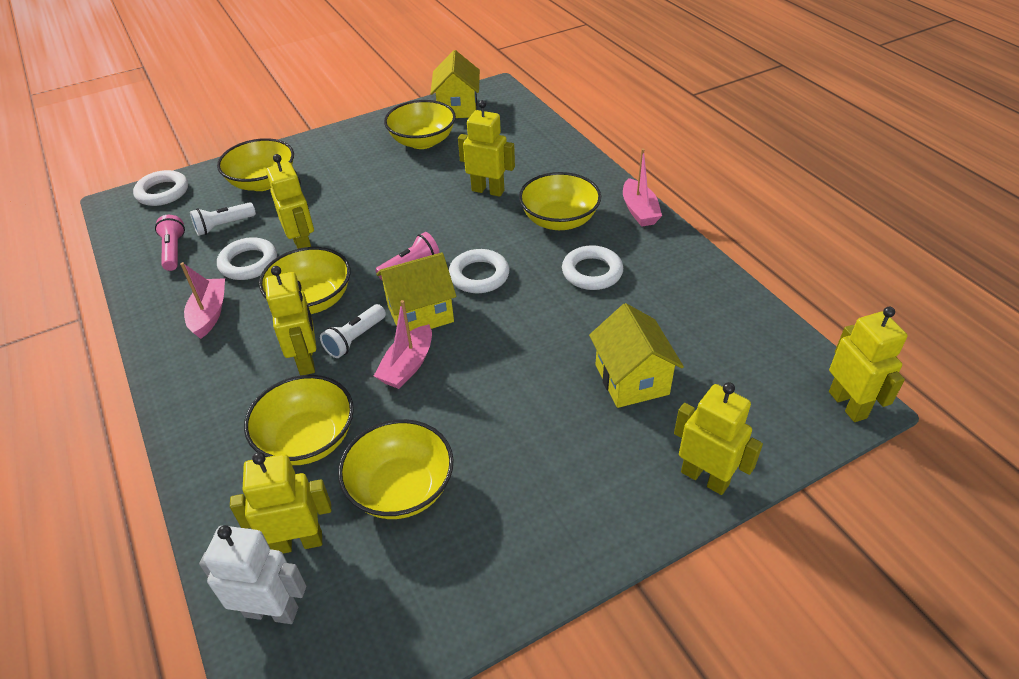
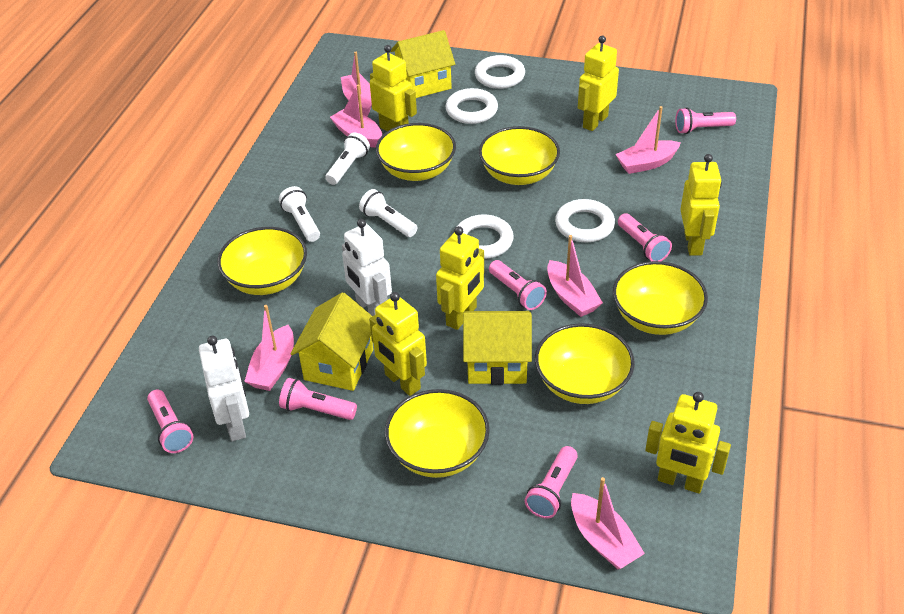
pink boat: [180,262,225,339] [374,300,432,389] [623,149,662,227] = 3 -> [244,305,294,391] [330,84,382,148] [341,52,372,117] [547,235,603,317] [571,477,645,569] [615,106,681,174] = 6
pink flashlight: [155,215,185,271] [375,232,439,280] = 2 -> [147,390,193,453] [279,378,357,420] [489,260,547,310] [525,446,578,519] [618,213,672,261] [675,107,736,134] = 6
white flashlight: [190,202,256,236] [320,304,386,358] = 2 -> [279,186,320,242] [325,132,370,185] [359,189,417,237] = 3
white robot: [199,525,306,624] = 1 -> [199,336,249,441] [342,219,392,316] = 2

